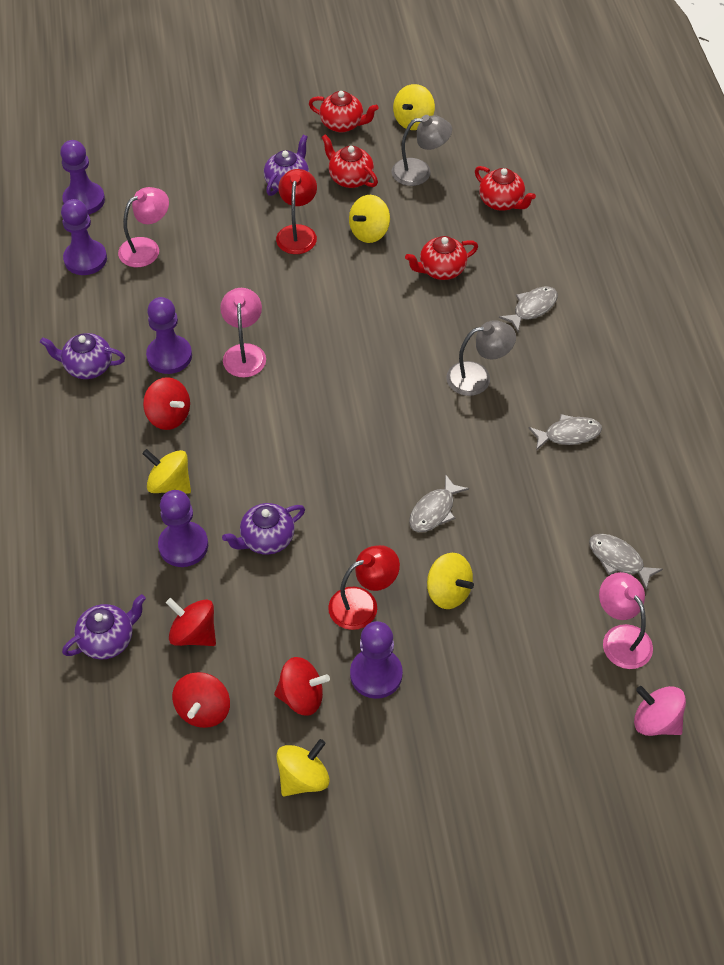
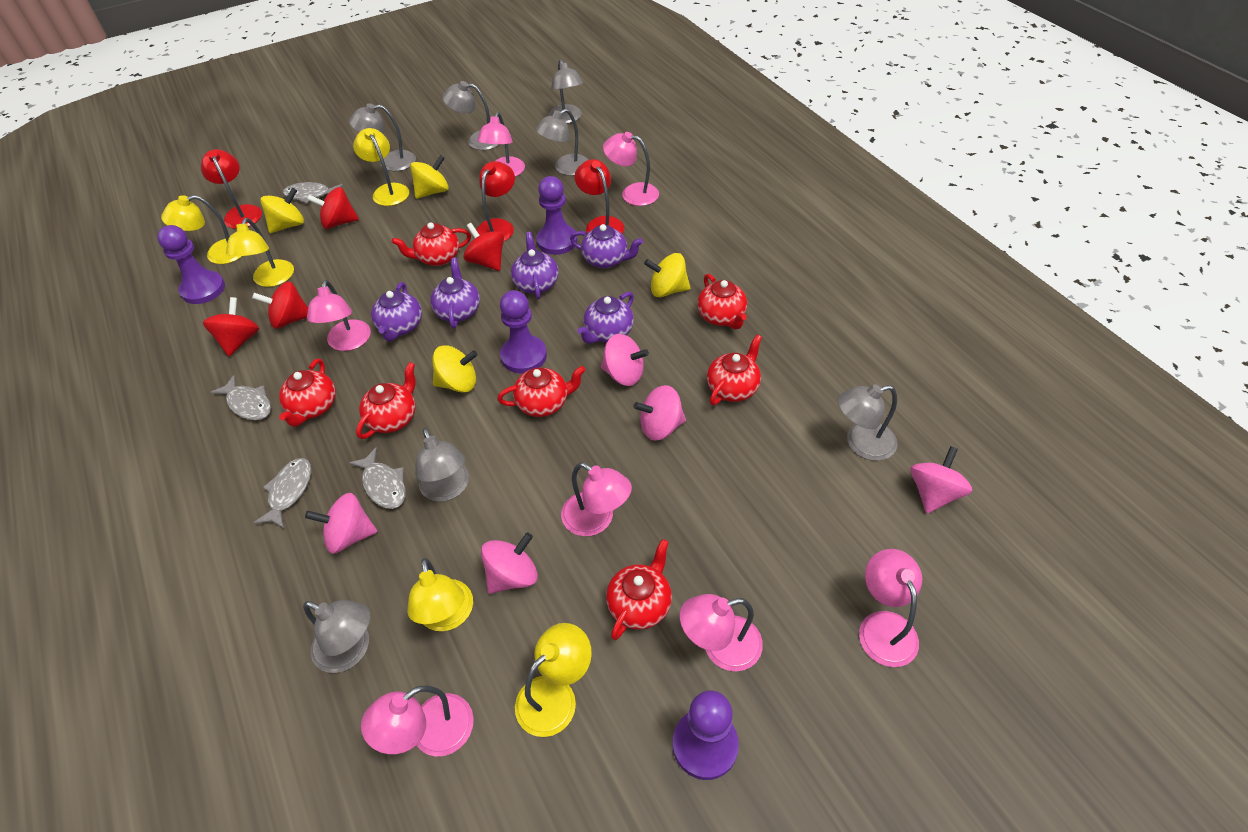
grey lamp: [392,115,452,186] [446,320,516,396] = 2 -> [303,600,370,673] [349,103,416,171] [415,428,469,502] [442,81,499,150] [535,109,589,176] [549,59,583,123] [838,384,898,461] = 7
pink lamp: [118,187,169,267] [220,288,266,378] [599,572,653,669] = 3 -> [307,280,371,351] [361,686,474,757] [477,112,525,177] [561,462,632,536] [603,132,659,206] [680,594,763,672] [859,549,922,667] = 7
pink spinning top: [634,686,686,736] = 1 -> [305,493,377,554] [481,532,538,594] [601,334,649,386] [633,385,686,441] [910,446,972,513] = 5
purple pawn: [60,140,105,215] [61,199,107,275] [146,297,192,374] [158,490,208,567] [350,621,403,699] = 5 -> [157,225,225,304] [500,290,547,373] [536,176,577,255] [672,690,739,780] = 4
purple teapot: [40,333,125,379] [62,594,146,659] [222,503,305,555] [264,135,309,196] = 4 -> [371,282,422,341] [430,258,480,328] [511,232,558,299] [570,224,643,268] [577,292,634,344] = 5
red lamp: [276,169,317,254] [328,545,400,630] = 2 -> [201,149,262,229] [476,161,515,241] [574,159,624,234] = 3
red teapot: [309,91,379,132] [321,134,378,188] [405,236,478,280] [475,166,536,211] = 4 -> [279,359,336,427] [356,362,416,439] [392,222,471,266] [498,366,586,417] [606,539,672,640] [697,274,747,329] [707,334,762,405] = 7
yellow lamp: none = 0 -> [161,195,242,264] [226,218,294,287] [353,128,409,206] [407,558,473,631] [515,623,592,737] = 5
yellow spinning top: [142,449,191,494] [276,739,330,796] [349,195,390,243] [393,84,435,130] [427,553,474,609] = 5 -> [260,188,304,233] [410,155,449,199] [432,345,478,393] [644,253,690,297] = 4

